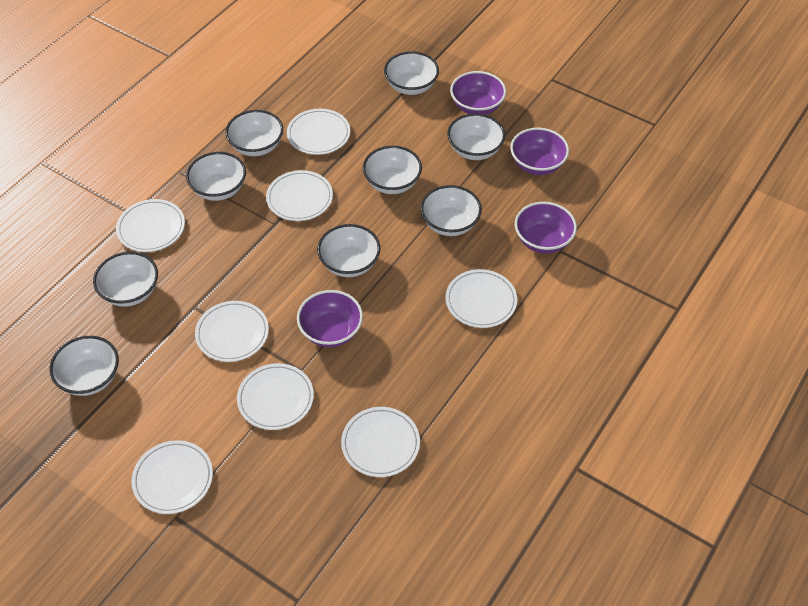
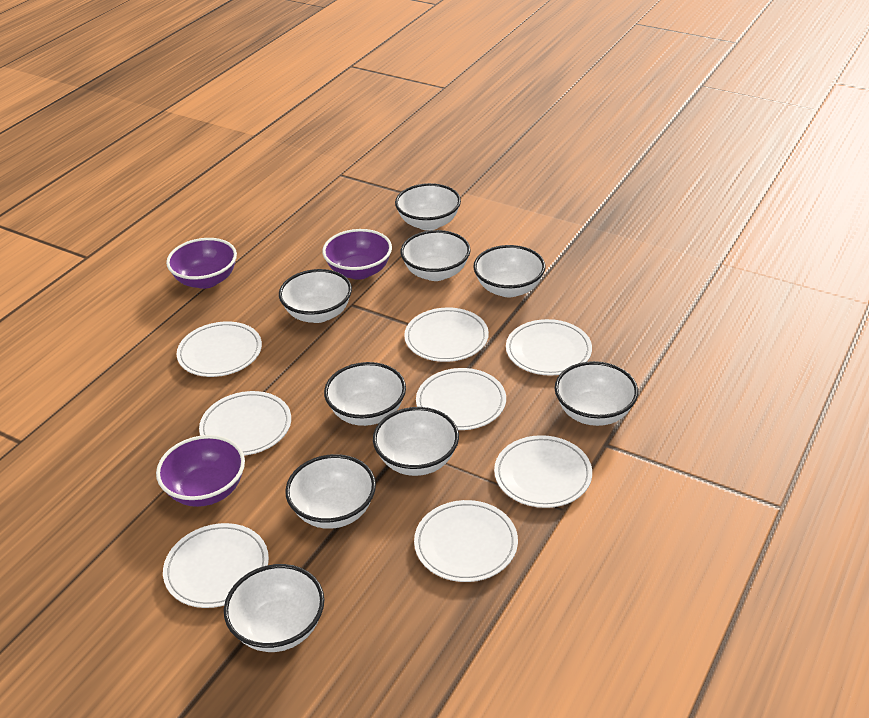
purple bowl: [297,290,363,347] [450,71,506,115] [510,128,569,175] [515,202,577,254] = 4 -> [156,435,245,507] [166,238,237,289] [322,229,392,280] = 3

